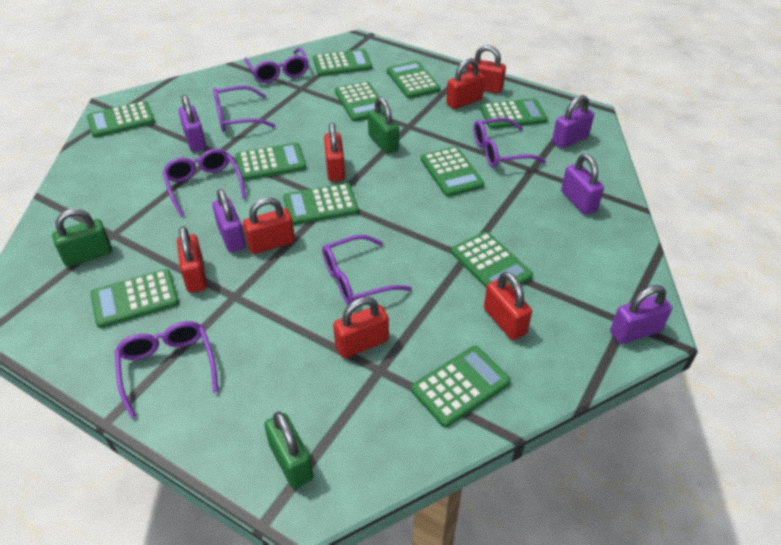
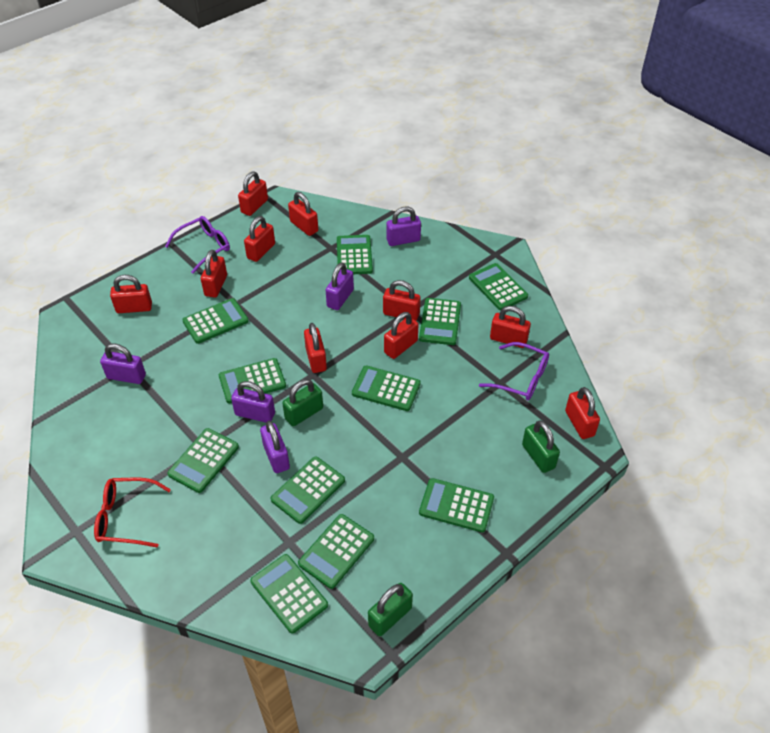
purple glasses: [115,321,219,418] [163,149,246,217] [213,86,275,132] [244,47,309,83] [322,235,412,305] [473,118,546,168] = 6 -> [165,216,230,274] [479,342,549,400] = 2
red glasses: none = 0 -> [94,478,171,548] = 1
red padlock: [177,226,207,293] [243,197,295,254] [324,123,345,181] [333,297,389,358] [446,58,485,109] [467,45,506,94] [484,272,532,340] = 7 -> [110,275,152,313] [201,250,227,298] [238,171,268,216] [244,216,275,262] [288,192,318,236] [304,323,327,373] [383,280,421,321] [384,312,418,359] [490,306,531,348] [565,387,600,439] = 10

